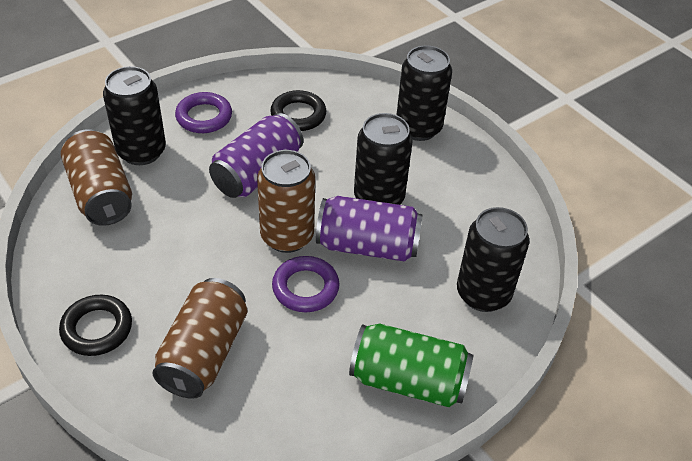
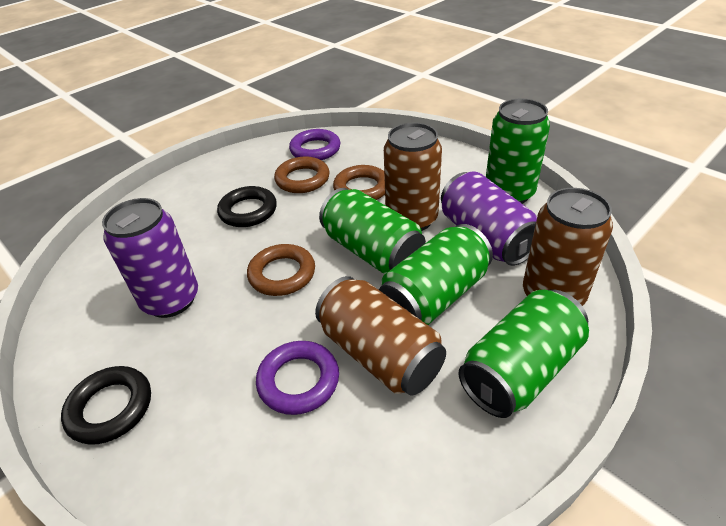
black can: [103,66,166,165] [354,113,413,205] [397,45,452,141] [457,207,529,312] = 4 -> none = 0
brown ring: none = 0 -> [247,244,315,296] [274,156,330,193] [333,165,385,200] = 3
green can: [349,324,474,407] = 1 -> [319,188,426,274] [379,224,493,325] [458,289,589,418] [486,99,550,204] = 4

